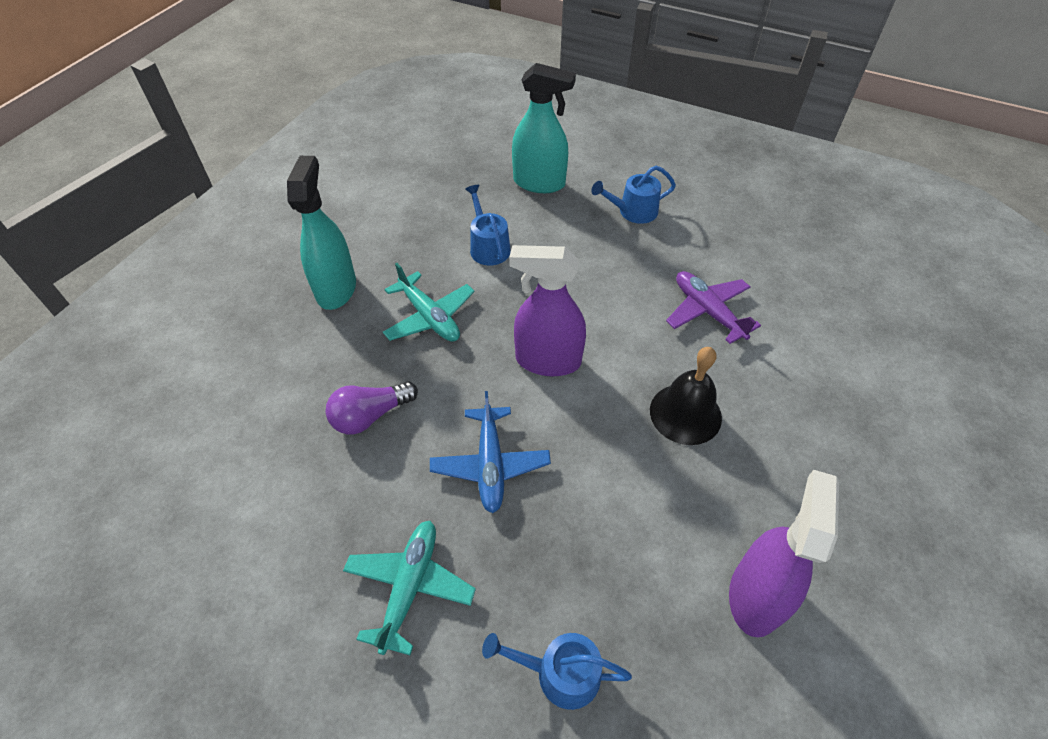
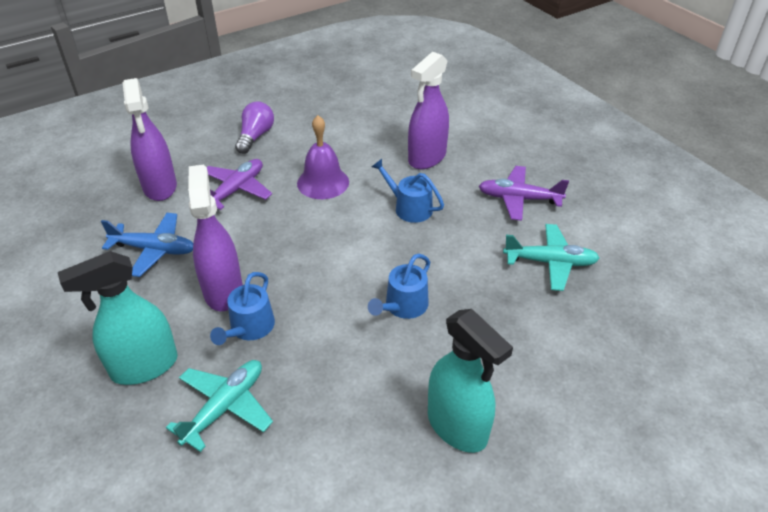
black bell: [650,347,722,445] = 1 -> none = 0
purple bell: none = 0 -> [297,115,349,199] = 1
purple plane: [666,271,761,344] = 1 -> [207,159,272,210] [479,166,569,221] = 2
purple spray bottle: [509,245,586,376] [729,470,839,637] = 2 -> [123,78,177,201] [188,165,243,311] [408,52,449,169] = 3

